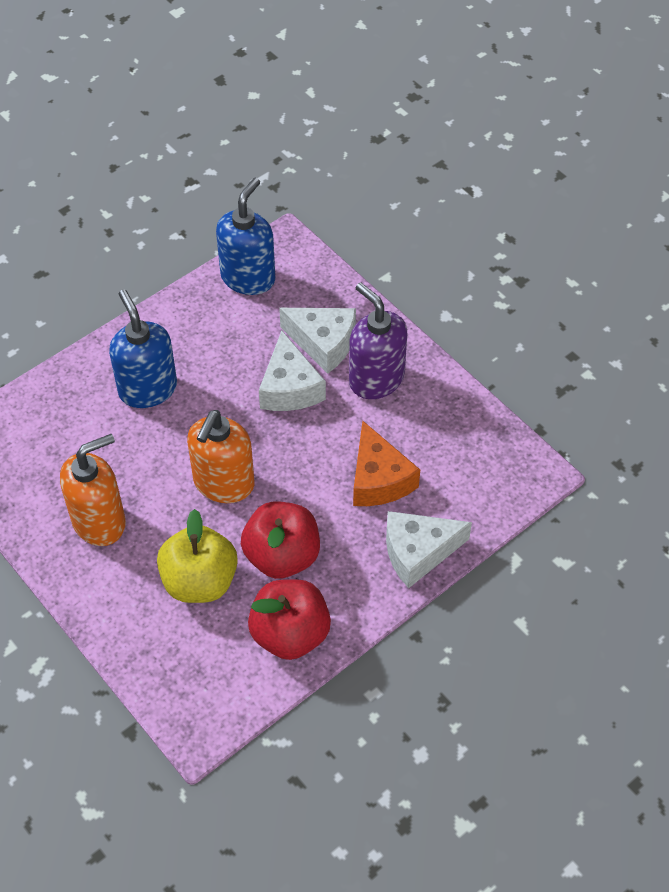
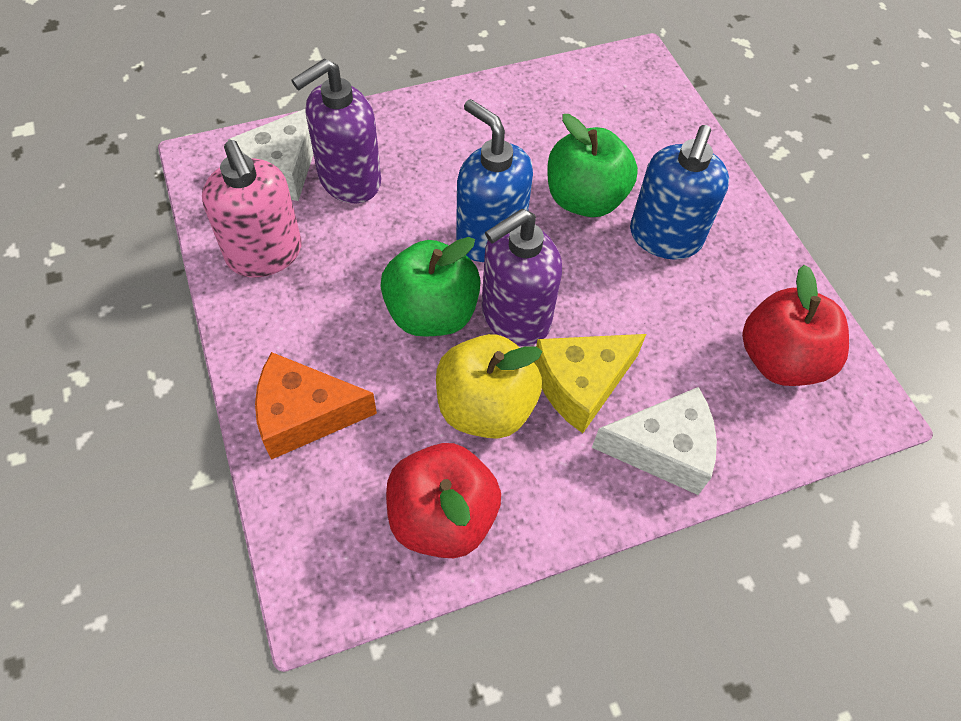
green apple: none = 0 -> [380,237,481,337] [547,114,638,217] = 2
orange soap dispenser: [60,434,126,546] [187,410,254,503] = 2 -> none = 0
pink soap dispenser: none = 0 -> [202,140,302,277] = 1
purple soap dispenser: [349,282,407,399] = 1 -> [291,58,381,203] [481,209,562,346] = 2
white cheese: [259,330,326,411] [279,308,356,374] [386,511,472,588] = 3 -> [228,109,314,201] [592,387,717,495] = 2
yellow cheese: none = 0 -> [534,334,646,433] = 1

